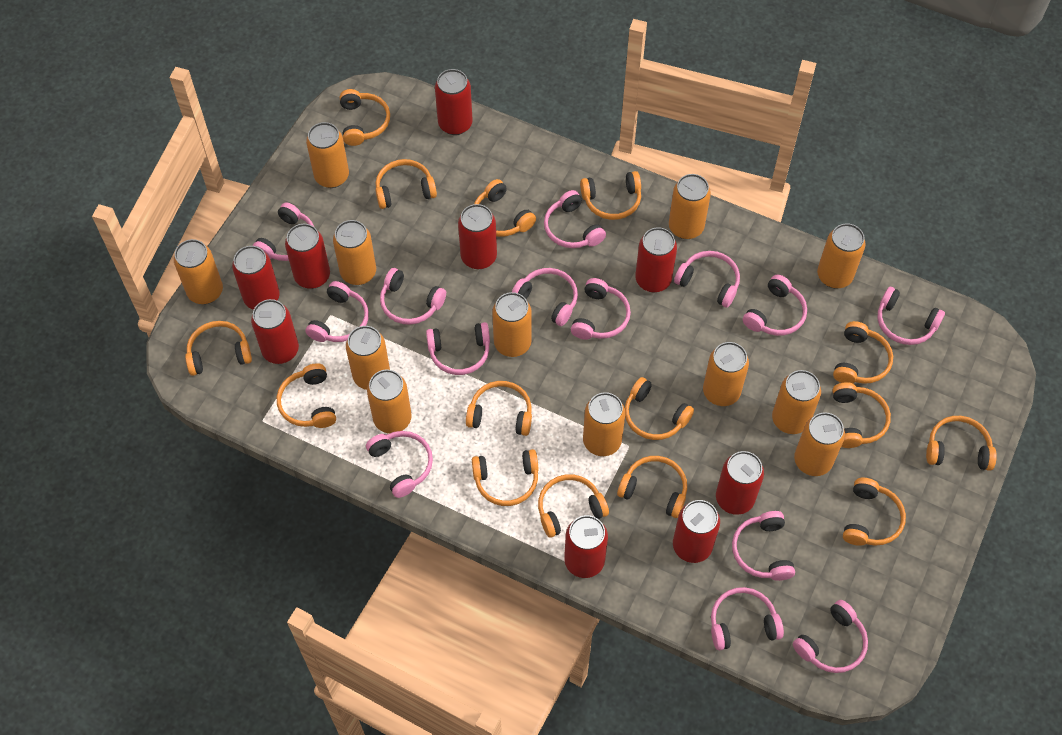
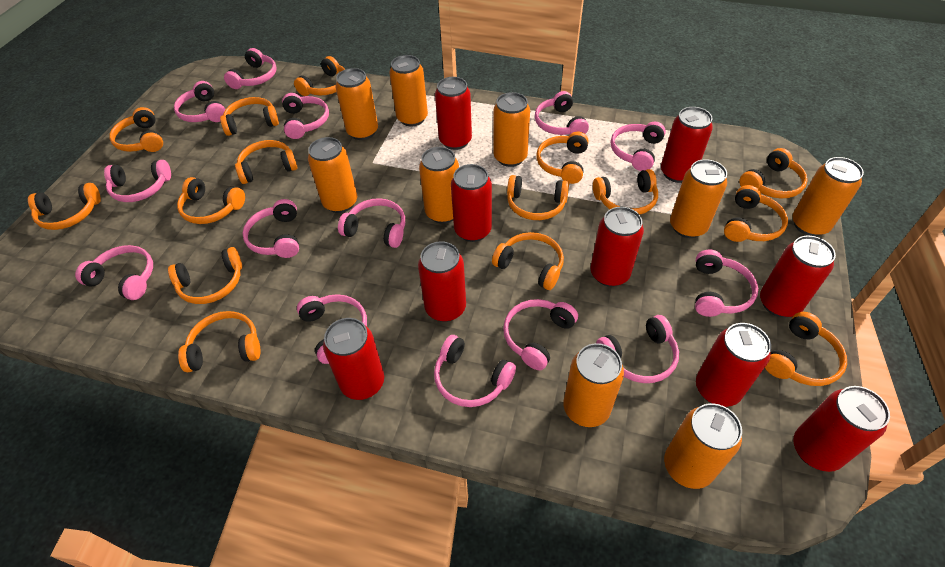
orange can: [174,239,223,304] [306,122,349,188] [333,220,376,285] [346,326,390,390] [367,370,412,434] [492,292,532,357] [583,392,625,456] [669,174,711,239] [703,342,749,406] [772,370,821,434] [794,412,845,476] [817,223,866,288] = 12 -> [308,137,357,213] [336,68,378,140] [389,55,428,126] [419,147,459,224] [493,92,530,167] [564,343,624,427] [664,403,742,489] [670,159,727,238] [792,157,864,236] = 9

